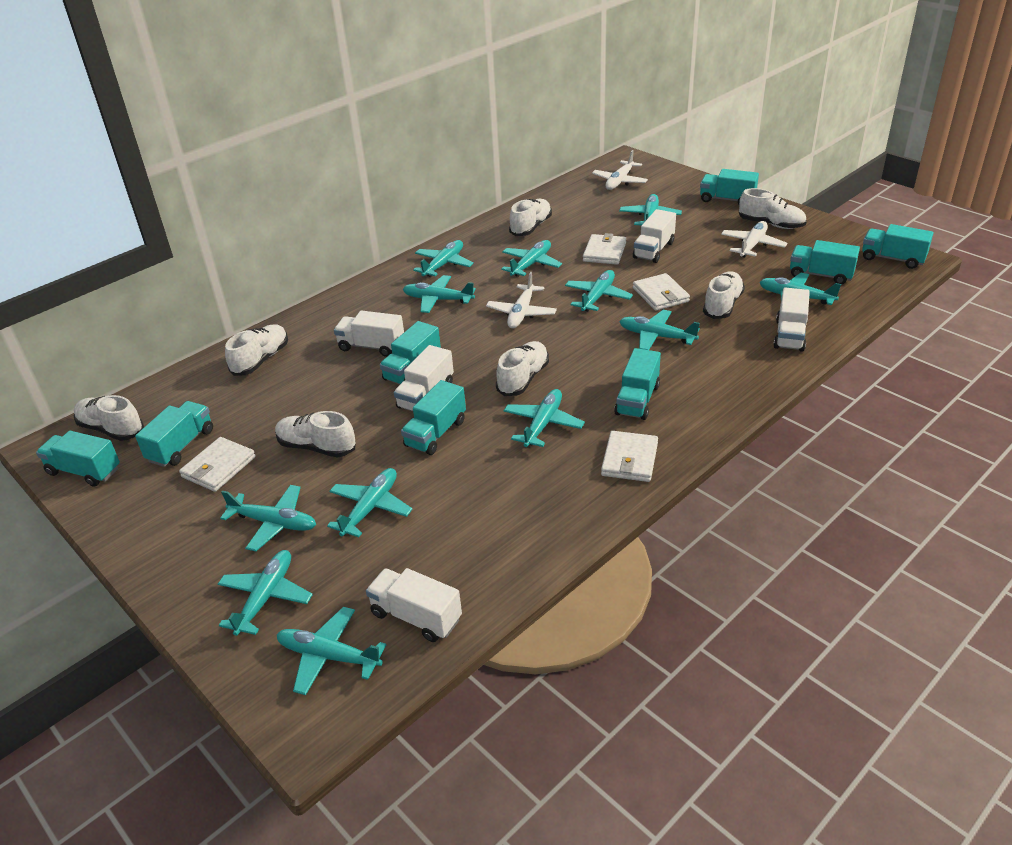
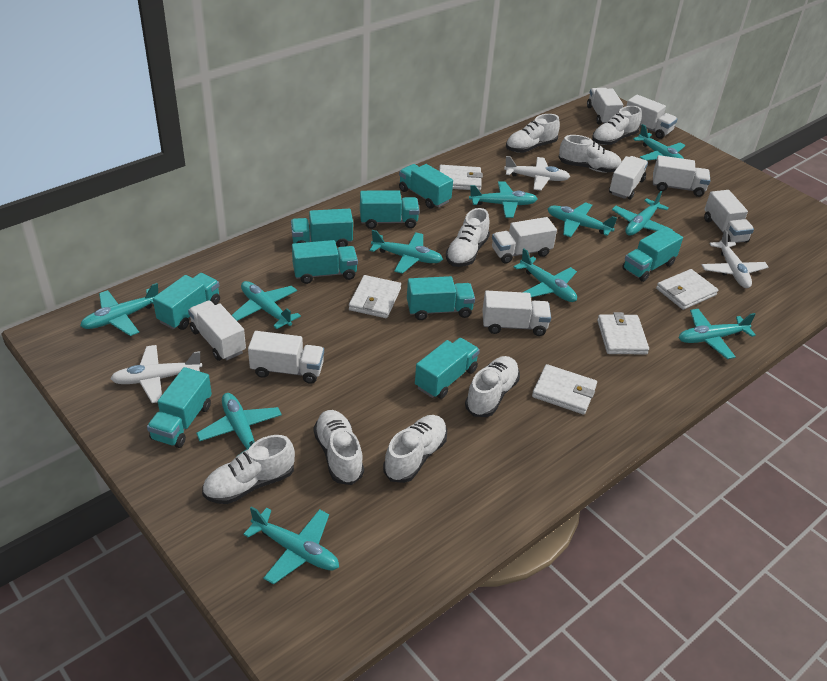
turquoise plane: [218,550,313,636] [220,485,316,551] [277,607,386,695] [327,468,412,537] [403,275,476,313] [413,240,474,277] [501,240,562,277] [504,389,585,447] [565,270,633,311] [619,194,682,225] [619,310,700,350] [760,273,841,305] = 12 -> [80,283,158,336] [196,393,282,457] [232,281,301,329] [243,506,339,585] [370,230,443,274] [469,181,537,218] [514,248,577,302] [547,202,617,237] [612,191,673,236] [633,124,685,161] [679,309,756,359] = 11
turquoise truck: [36,431,120,487] [135,401,213,467] [380,321,441,384] [401,380,466,455] [614,348,661,420] [700,169,759,204] [790,240,860,285] [862,224,933,269] = 8 -> [147,367,212,448] [153,273,220,330] [291,209,353,247] [292,240,358,284] [360,190,420,229] [399,164,453,209] [407,276,475,320] [415,338,480,399] [622,227,683,282] = 9
white shoe: [74,395,144,441] [225,324,288,376] [275,411,356,457] [496,341,549,396] [509,199,552,236] [703,271,745,319] [739,188,807,229] = 7 -> [202,435,295,504] [314,410,364,485] [383,415,447,483] [446,208,490,267] [465,356,520,417] [506,114,560,153] [559,135,622,172] [592,106,642,145] = 8
white truck: [334,310,404,357] [366,568,462,642] [394,345,454,411] [633,209,676,263] [773,287,810,352] = 5 -> [188,300,246,361] [248,331,324,384] [482,291,551,336] [492,217,557,263] [587,88,623,124] [609,156,648,199] [627,94,677,139] [653,155,710,197] [704,190,754,243] = 9
white wallet: [179,437,256,492] [583,233,626,265] [601,431,658,482] [633,273,690,311] = 4 -> [349,275,401,318] [439,165,483,191] [532,364,597,415] [597,312,649,354] [656,269,718,310] = 5

